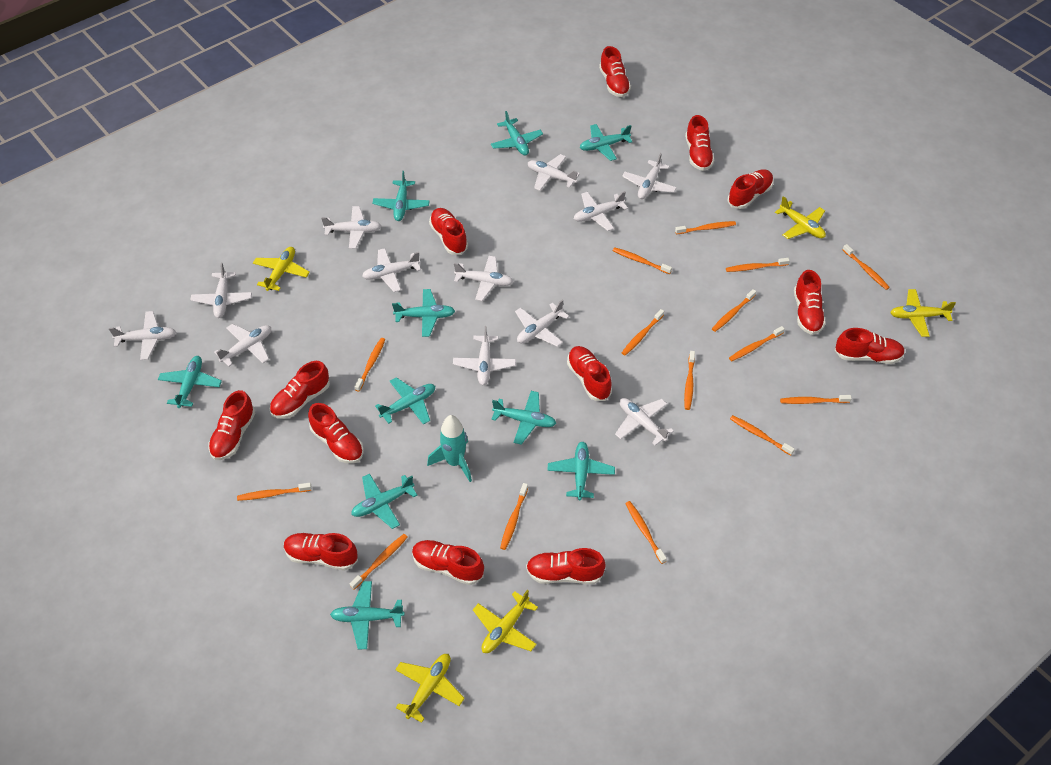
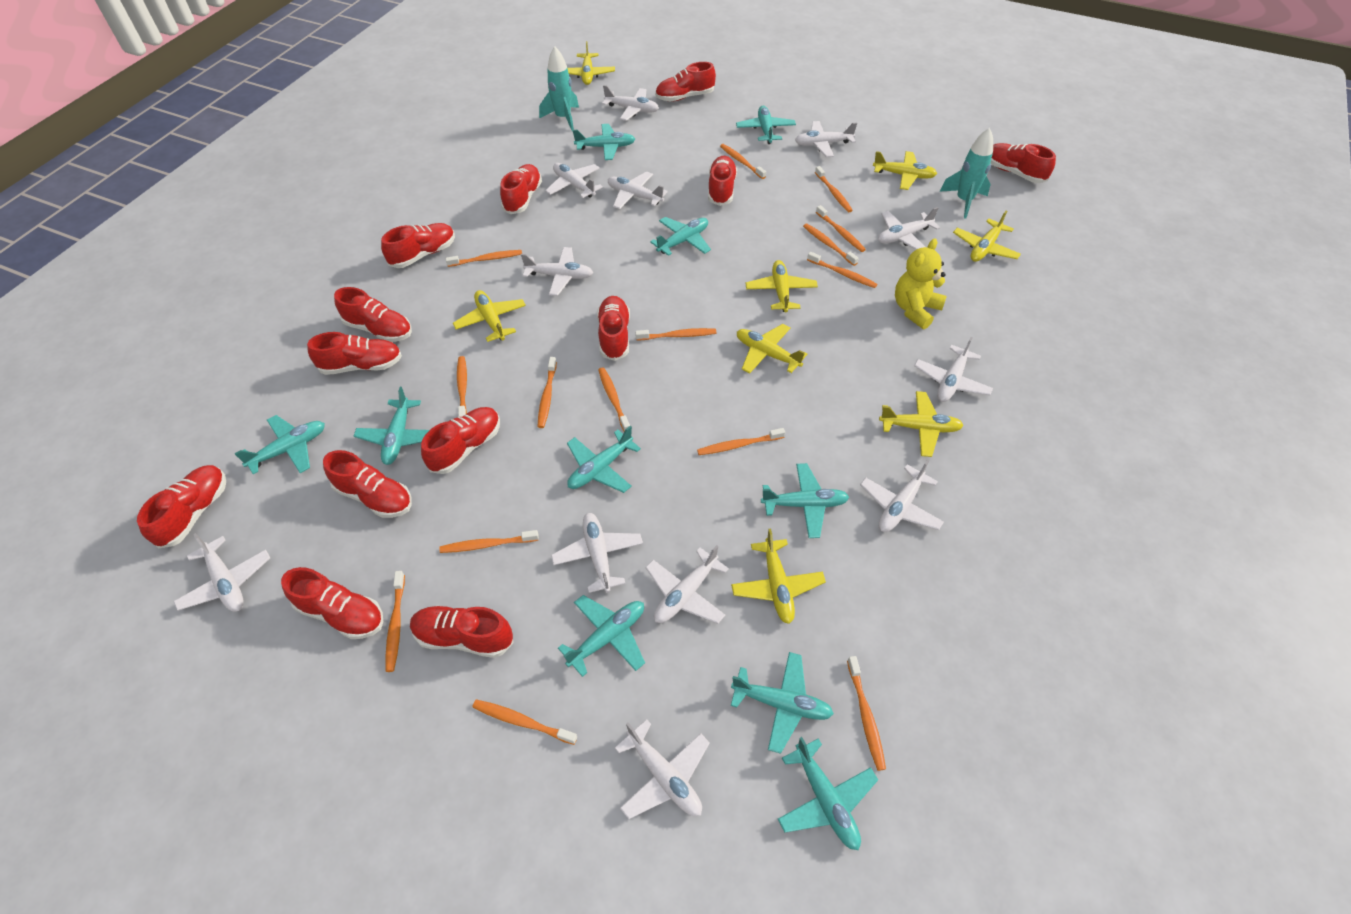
turquoise rocket: [427,415,472,482] = 1 -> [539,46,579,131] [940,128,993,218] = 2
yellow plane: [253,247,310,291] [395,654,464,723] [473,590,538,653] [775,196,826,239] [890,289,956,337] = 5 -> [453,290,526,342] [568,41,615,85] [731,528,826,624] [737,324,807,373] [745,260,818,312] [873,151,937,190] [879,391,964,457] [953,211,1021,262] = 8
yellow teddy bear: none = 0 -> [895,239,947,329] = 1

